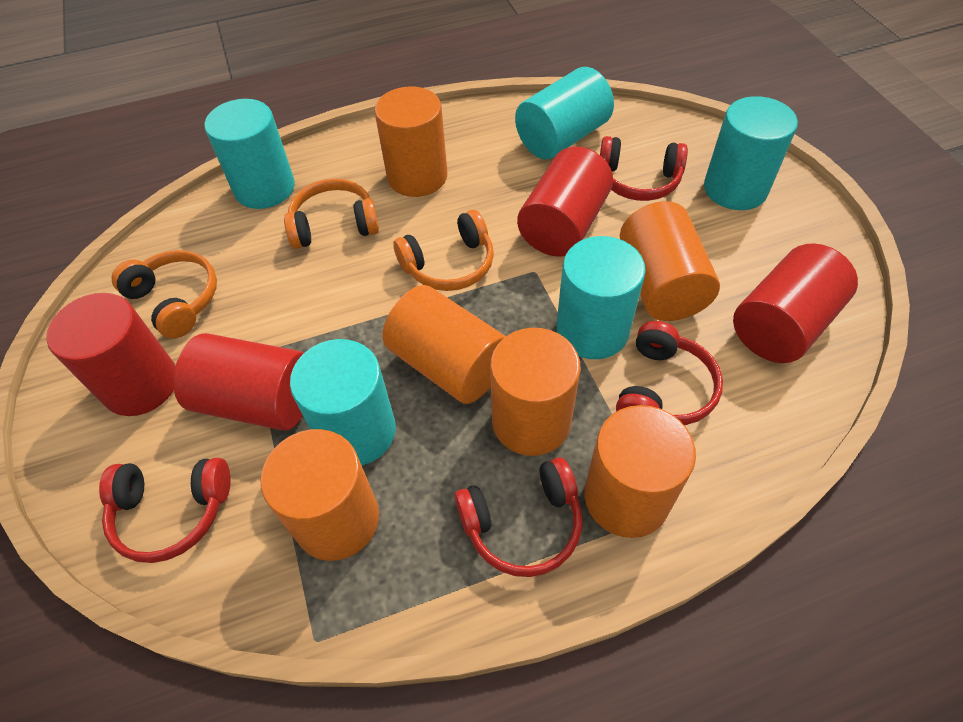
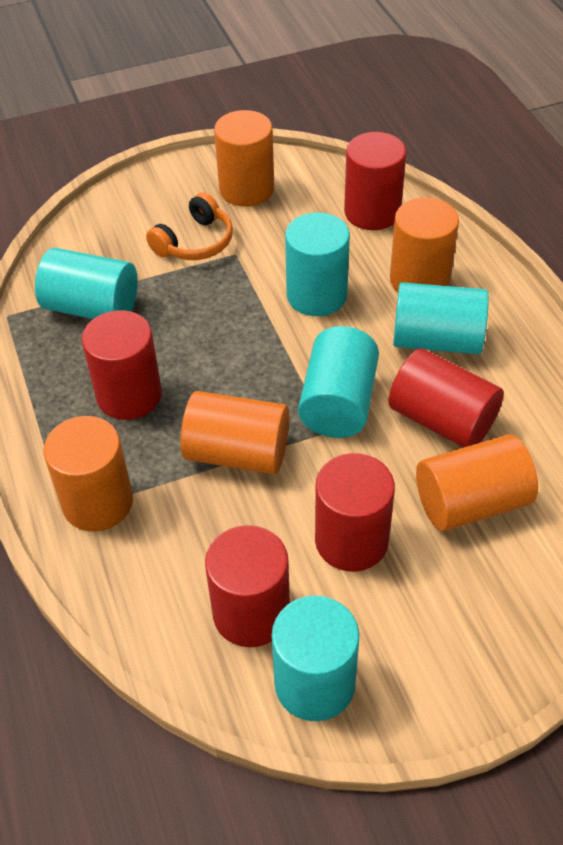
orange cylinder: [260,429,379,561] [374,87,448,197] [382,285,506,404] [490,328,581,456] [584,405,696,538] [620,201,720,321] = 6 -> [43,416,133,532] [181,391,289,474] [214,110,274,207] [390,197,459,292] [416,434,538,531] = 5
orange headphones: [111,250,217,339] [284,179,379,249] [393,210,494,291] = 3 -> [146,192,233,260] = 1
red cylinder: [46,293,176,416] [173,333,304,431] [517,146,613,256] [733,243,858,363] = 4 -> [82,310,162,420] [205,525,290,647] [315,453,395,572] [344,132,406,230] [388,349,504,448] = 5
red headphones: [99,458,231,563] [455,457,582,577] [600,136,688,201] [616,321,723,425] = 4 -> none = 0

